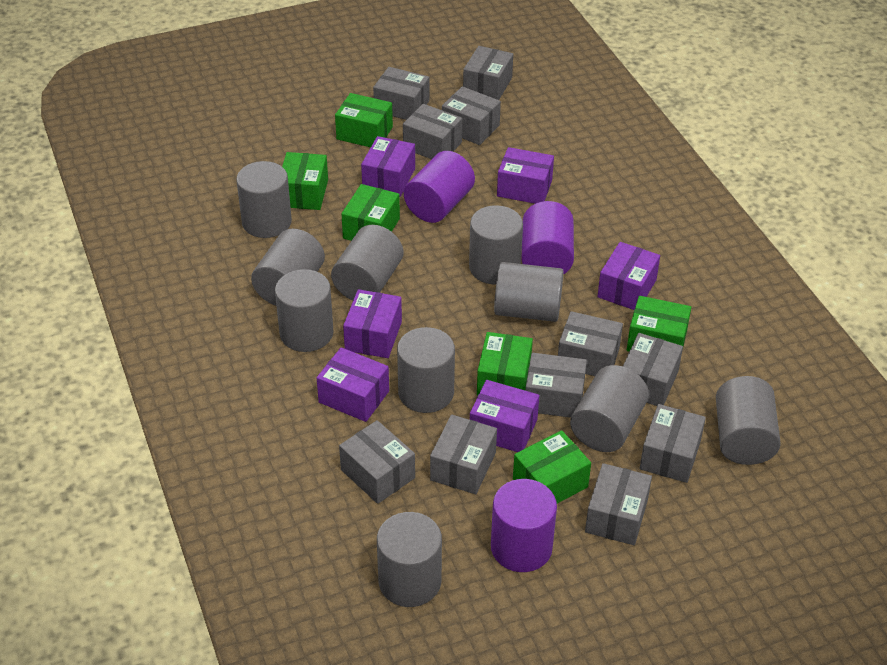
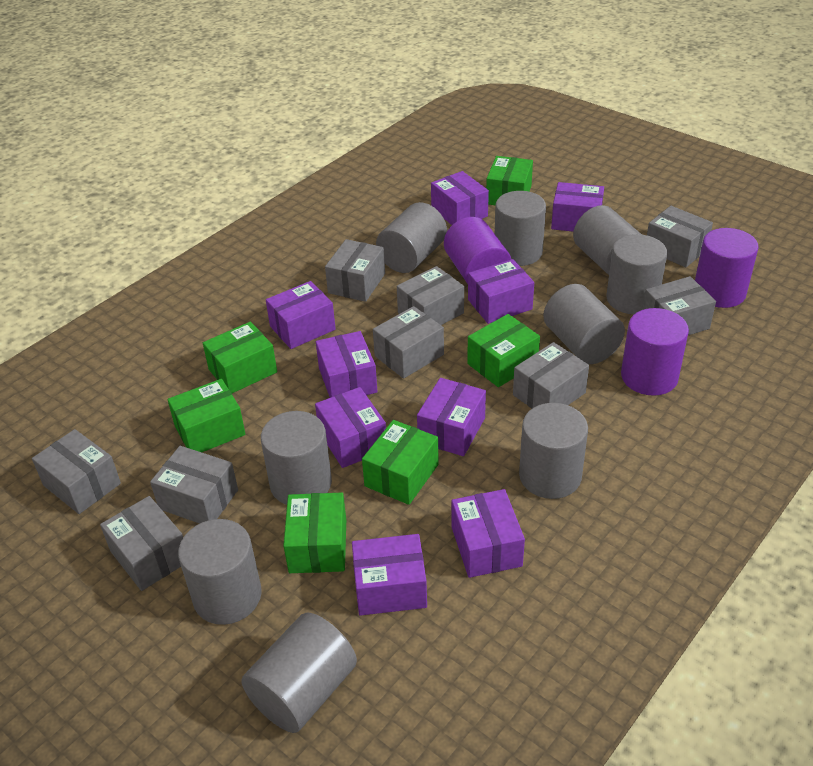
grey box: [339,420,415,504] [373,67,429,120] [403,104,462,159] [430,415,497,494] [442,86,501,145] [463,46,513,100] [525,353,587,418] [558,311,623,376] [585,463,652,545] [623,333,683,406] [640,404,706,483] = 11 -> [32,429,121,514] [100,496,183,591] [150,446,238,524] [325,239,385,302] [373,306,444,379] [397,266,464,325] [513,342,589,409] [642,276,716,335] [647,206,713,267] = 9
grey cylinder: [236,161,292,238] [251,228,325,306] [275,269,334,352] [331,225,403,300] [377,512,442,607] [397,327,455,413] [469,205,523,284] [494,262,564,322] [570,365,649,452] [716,376,781,465] = 10 -> [178,519,262,625] [242,613,357,733] [261,411,332,505] [376,202,447,273] [495,191,546,266] [519,403,588,499] [543,284,625,364] [573,205,642,275] [606,234,667,314] = 9
purple box: [317,347,389,422] [343,289,402,358] [361,136,415,197] [470,380,539,452] [497,147,554,204] [597,242,660,310] = 6 -> [266,281,336,349] [315,387,386,468] [316,331,378,398] [352,534,427,616] [417,378,486,456] [431,171,489,225] [451,489,525,578] [468,259,534,324] [551,182,604,232] = 9

